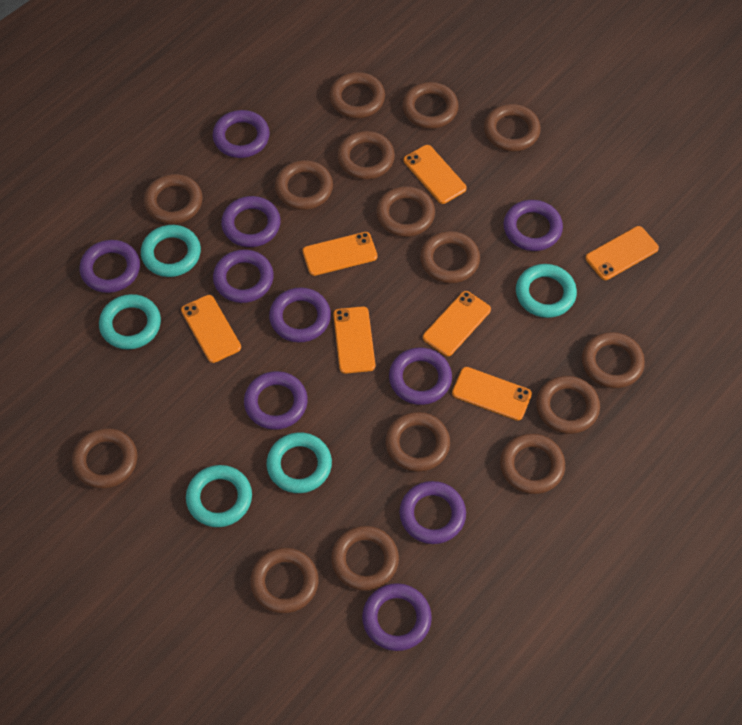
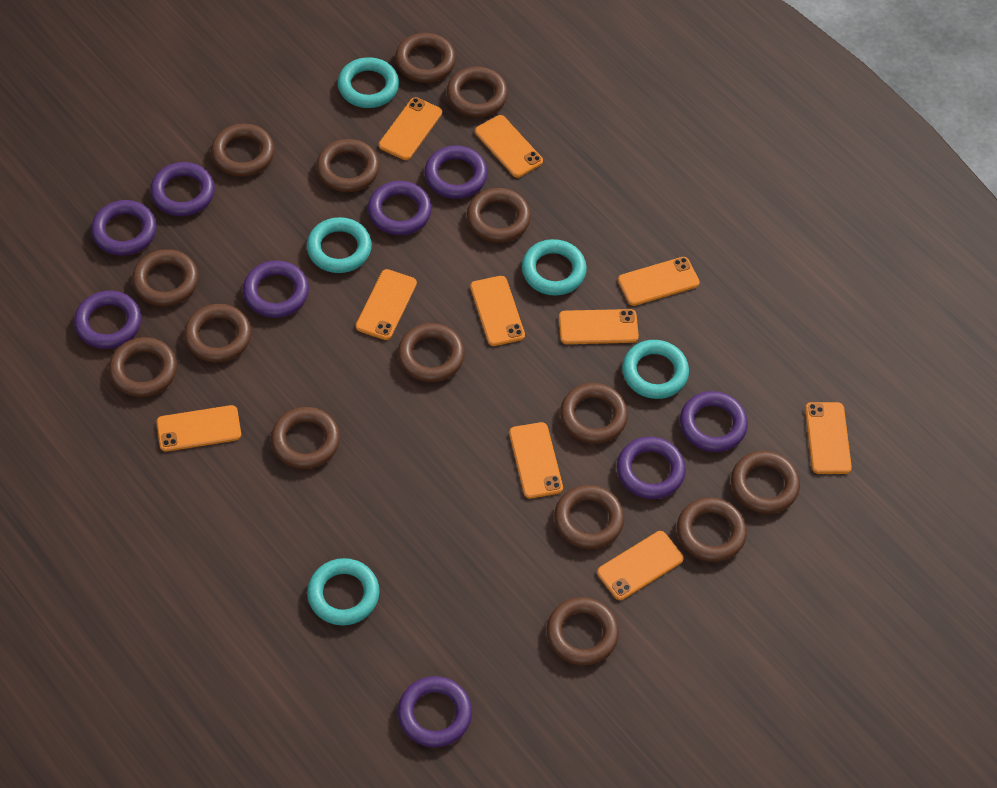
orange phone: [181,295,241,363] [303,232,377,276] [333,306,375,374] [404,145,467,204] [423,291,491,356] [452,367,532,421] [585,226,659,280] = 7 -> [157,405,241,452] [356,269,417,340] [379,97,442,160] [470,276,525,346] [475,115,543,178] [509,422,563,498] [559,309,639,344] [597,531,684,600] [618,257,700,306] [805,402,852,474] = 10
purple ring: [79,240,140,293] [213,110,270,158] [213,250,274,303] [221,196,281,247] [244,371,308,430] [269,287,331,342] [362,583,432,651] [389,347,452,405] [399,481,466,544] [503,200,563,251] = 10 -> [74,291,142,349] [91,200,157,255] [150,162,215,216] [243,260,309,318] [368,181,432,235] [398,676,472,747] [425,145,488,199] [617,437,686,499] [680,391,748,452] = 9

